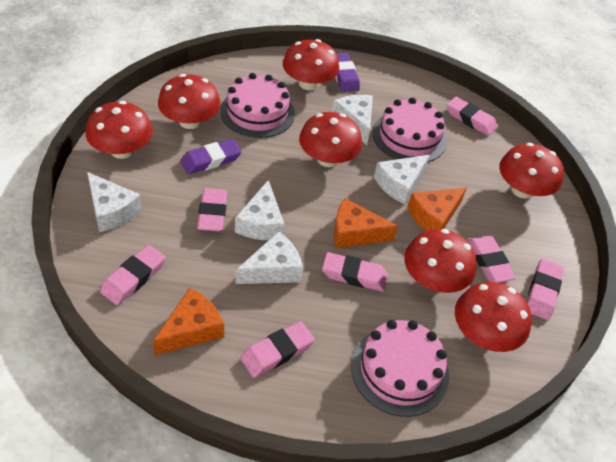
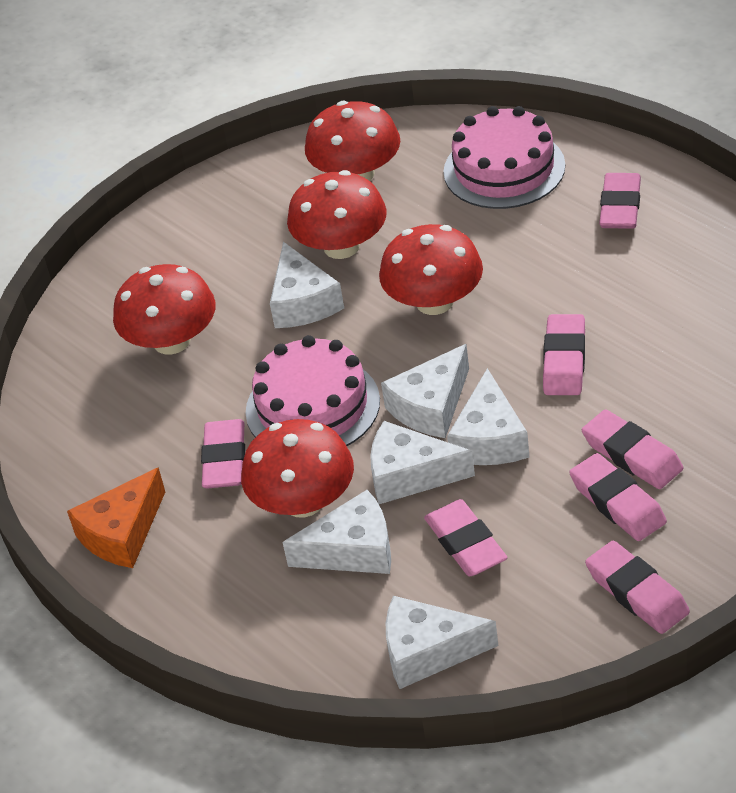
orange cheese: [152,288,224,355] [334,198,398,248] [407,188,467,231] = 3 -> [67,467,165,568] = 1
pink cake: [220,73,295,138] [351,320,449,417] [372,97,447,162] = 3 -> [245,335,380,446] [443,106,565,209] = 2
purple eraser: [180,139,241,174] [335,53,360,92] = 2 -> none = 0
red mushroom: [86,101,153,159] [158,74,221,129] [283,39,340,90] [299,112,362,167] [404,229,477,293] [455,282,532,352] [499,143,564,199] = 7 -> [113,264,216,355] [241,419,354,518] [287,170,387,259] [305,101,400,181] [379,224,483,315] = 5
white cheese: [87,172,142,232] [235,180,285,240] [236,231,303,284] [332,95,373,145] [374,155,430,204] = 5 -> [270,242,344,328] [283,490,391,574] [370,421,475,504] [381,344,469,438] [386,596,498,689] [447,368,529,465] = 6

